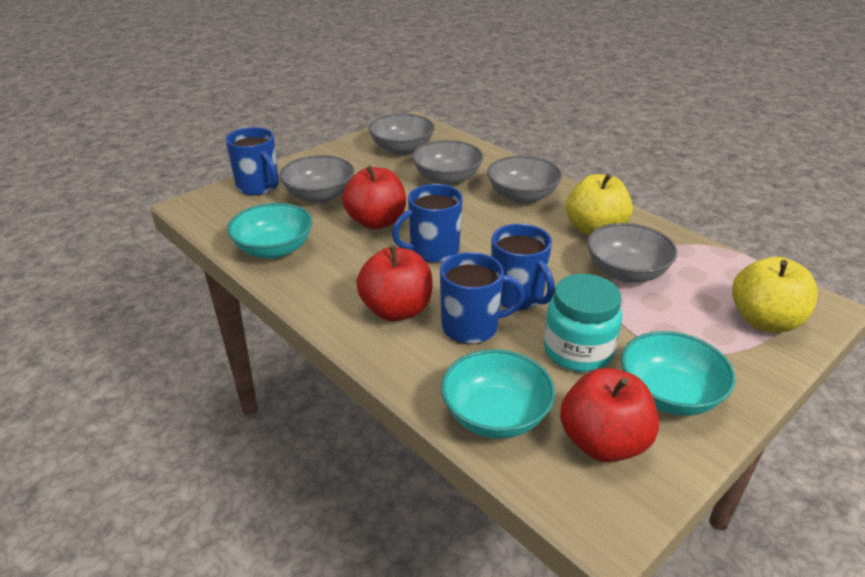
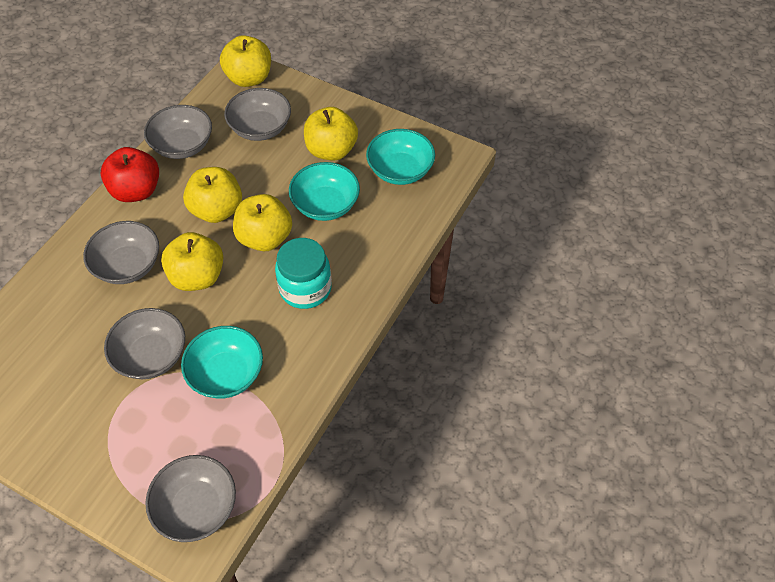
blue mug: [226,127,279,195] [392,184,463,263] [440,252,525,344] [491,224,555,310] = 4 -> none = 0
red apple: [342,166,406,229] [356,246,432,321] [560,368,659,462] = 3 -> [100,147,159,202] = 1
yellow apple: [566,174,633,235] [732,257,818,333] = 2 -> [161,232,223,291] [183,167,242,223] [220,35,271,87] [233,194,292,251] [304,107,358,161] = 5

